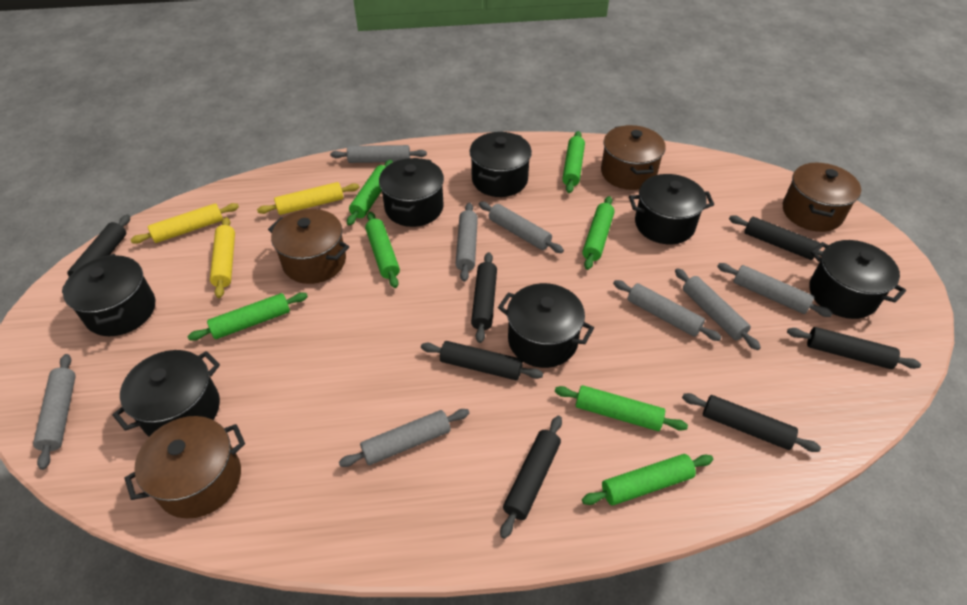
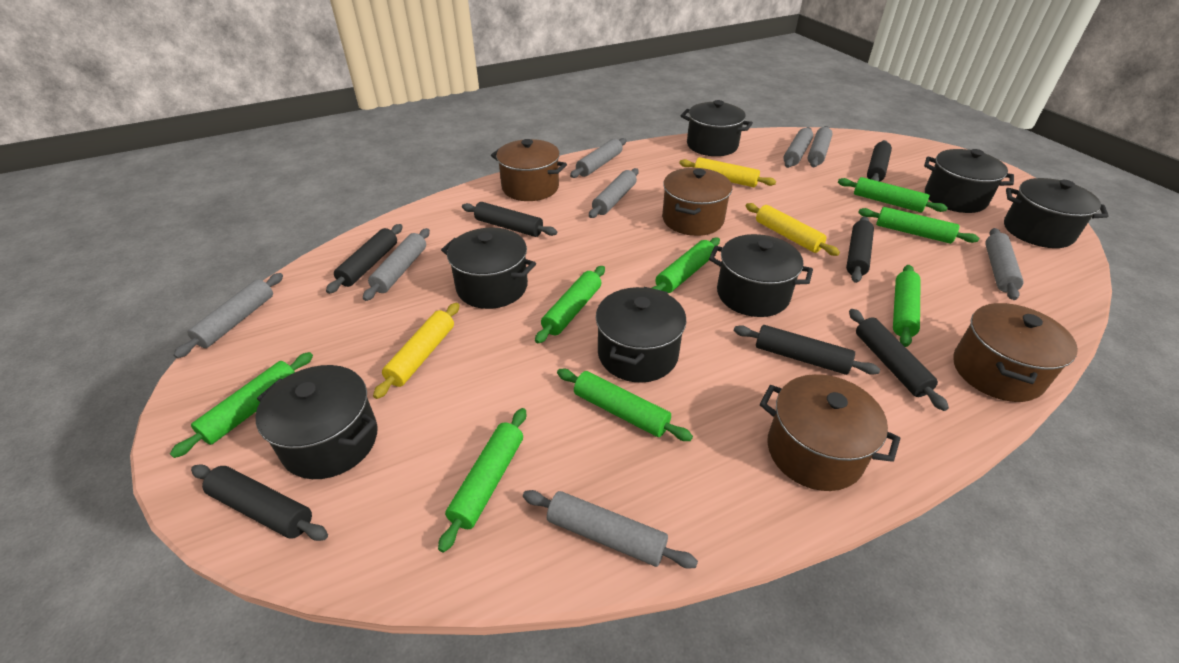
green rolling pin: [187,292,308,341] [347,160,393,226] [365,212,400,288] [555,385,688,431] [562,131,585,193] [582,196,615,270] [582,454,713,505] = 7 -> [170,352,313,458] [438,408,526,552] [535,266,605,343] [557,369,693,441] [652,237,720,293] [838,177,948,212] [858,207,979,244] [893,265,921,347] = 8

